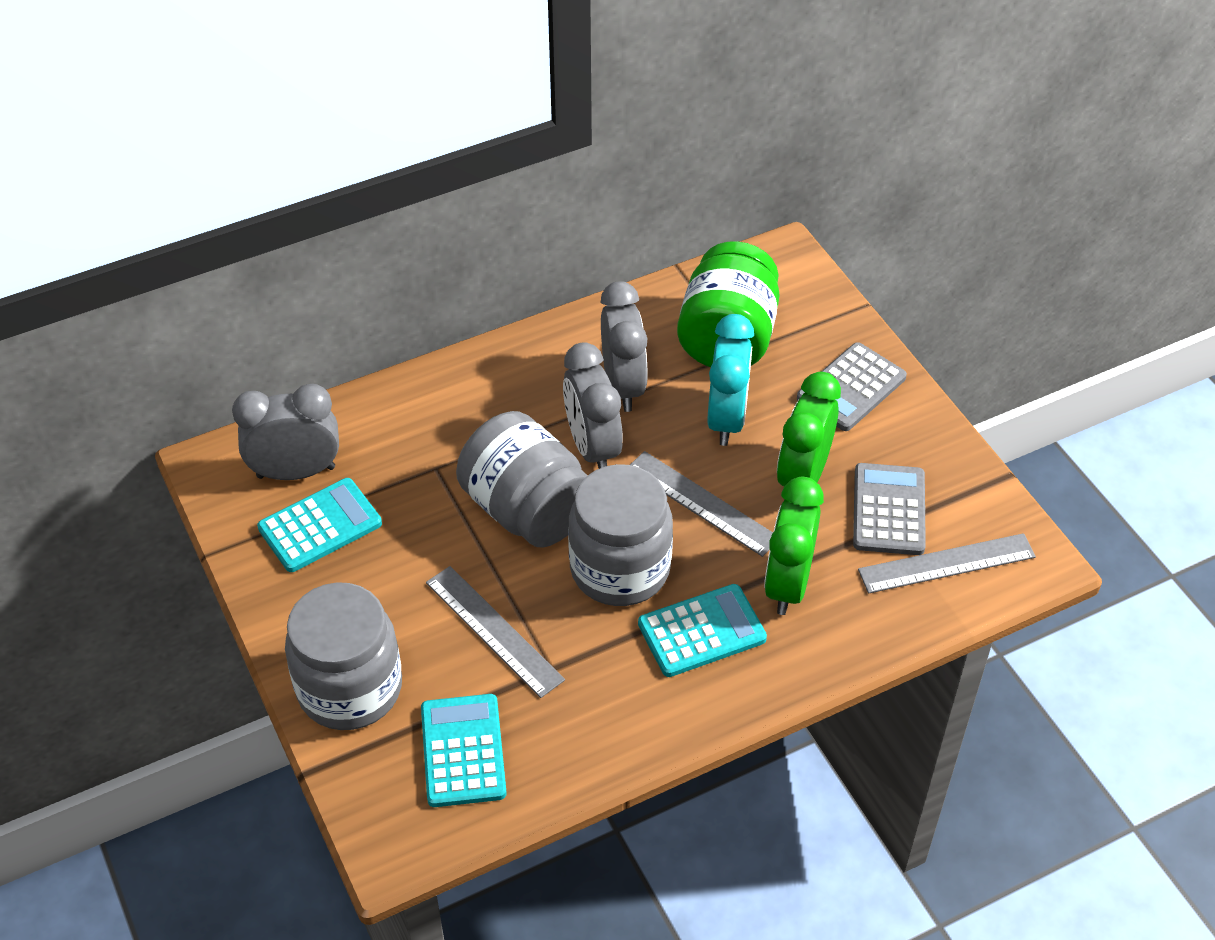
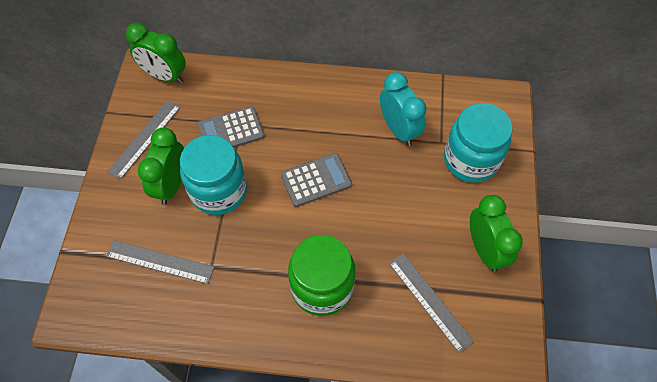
green clock: [764,477,824,615] [777,372,841,486] = 2 -> [126,23,186,84] [138,127,184,205] [470,195,523,272] = 3
grey clock: [232,384,339,480] [563,342,623,469] [601,281,647,412] = 3 -> none = 0
grey jar: [285,582,402,730] [456,411,588,548] [568,464,673,606] = 3 -> none = 0
turquoise calculator: [257,478,382,572] [421,694,507,807] [638,584,767,677] = 3 -> none = 0
turquoise jar: none = 0 -> [180,135,247,215] [444,103,513,183] = 2

